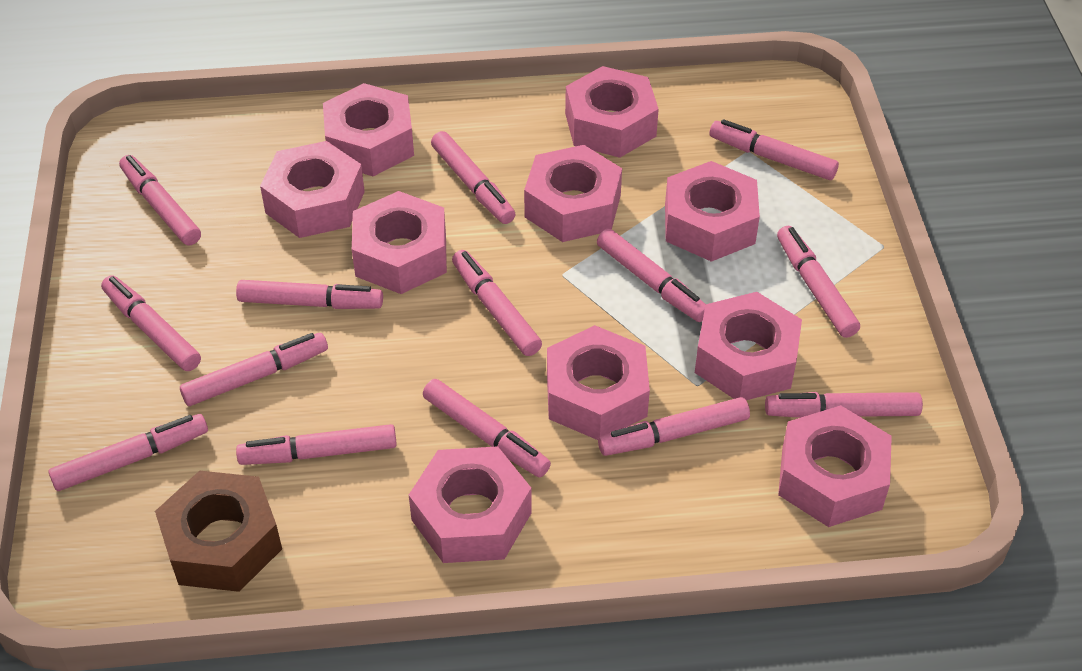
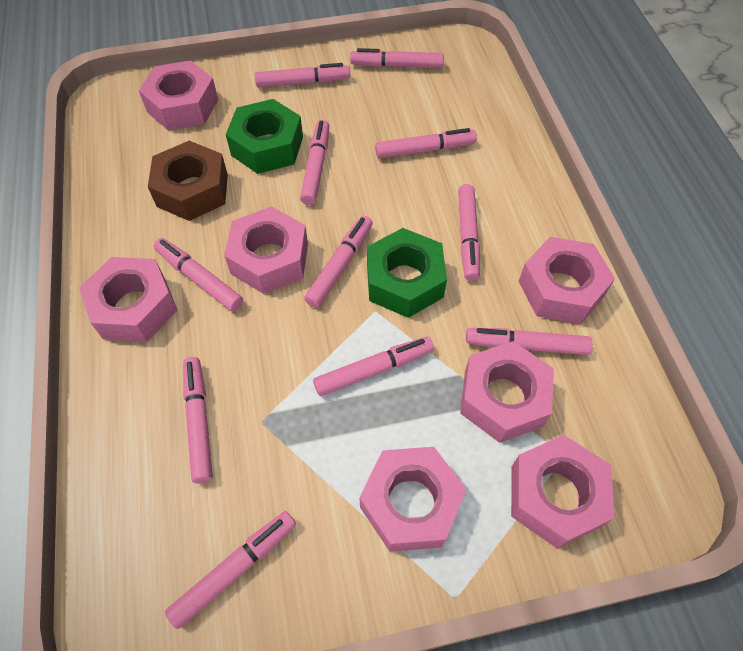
green nut: none = 0 -> [226,99,303,174] [367,228,447,318] = 2
pink marker: [48,414,208,491] [101,275,201,371] [119,155,201,245] [180,333,328,406] [236,280,383,309] [236,424,397,465] [423,379,551,477] [431,131,516,224] [452,250,542,356] [597,229,706,322] [598,397,750,456] [709,119,839,180] [765,392,923,418] [777,225,860,338] = 14 -> [154,238,243,312] [165,511,296,629] [183,357,213,484] [255,63,350,88] [300,120,329,205] [304,216,373,308] [313,337,434,396] [350,48,444,68] [375,128,477,158] [458,184,480,281] [466,328,593,355] = 11
pink nut: [260,141,365,238] [323,83,414,176] [352,191,447,294] [409,446,532,563] [524,145,622,242] [547,325,650,440] [565,66,659,158] [665,161,760,262] [695,292,802,400] [778,405,892,527] = 10 -> [79,257,177,342] [139,60,218,131] [224,206,308,294] [359,447,467,552] [460,341,554,443] [511,435,615,548] [518,237,615,324] = 7

